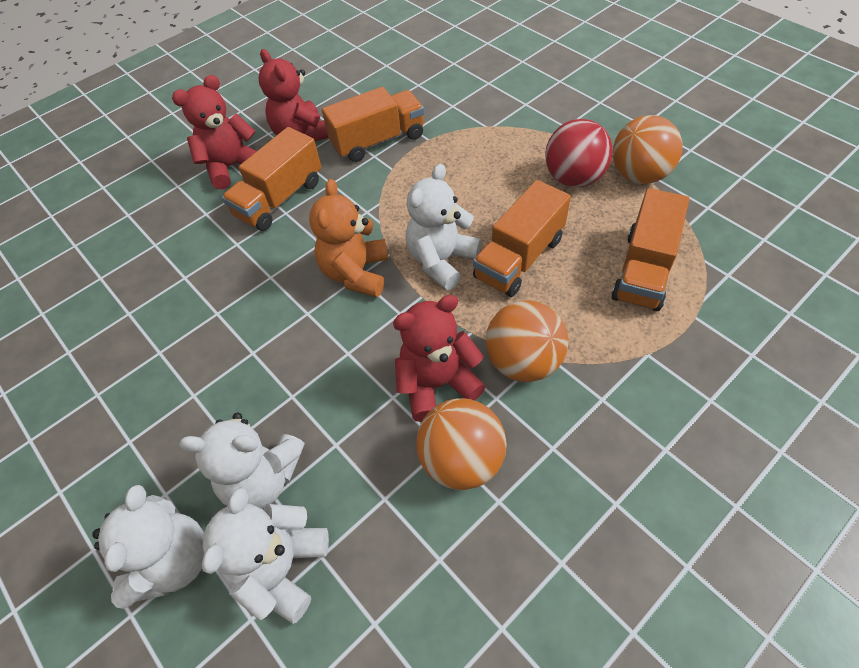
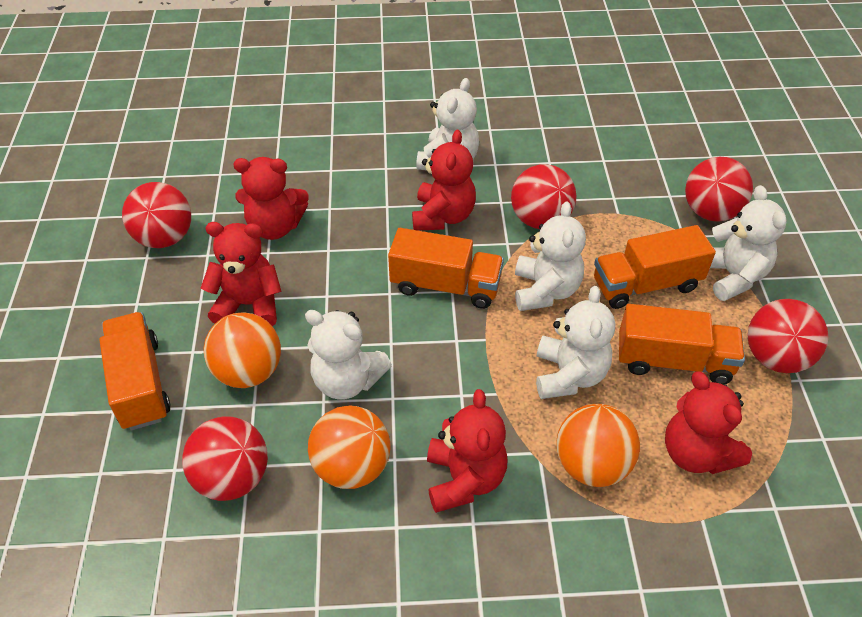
orange teddy bear: [309,179,388,297] = 1 -> none = 0
red ball: [545,119,613,187] = 1 -> [122,182,191,248] [182,416,268,501] [511,164,577,229] [685,157,753,222] [748,299,828,373] = 5
red teddy bear: [172,75,257,190] [259,49,328,141] [393,295,486,422] = 3 -> [201,222,282,326] [233,157,309,240] [412,130,476,231] [427,389,507,513] [665,371,752,474] = 5
white teddy bear: [92,485,204,609] [179,413,305,509] [202,487,329,624] [406,164,481,290] = 4 -> [305,310,392,400] [416,78,479,170] [515,201,586,311] [536,286,615,399] [710,185,787,301] = 5

